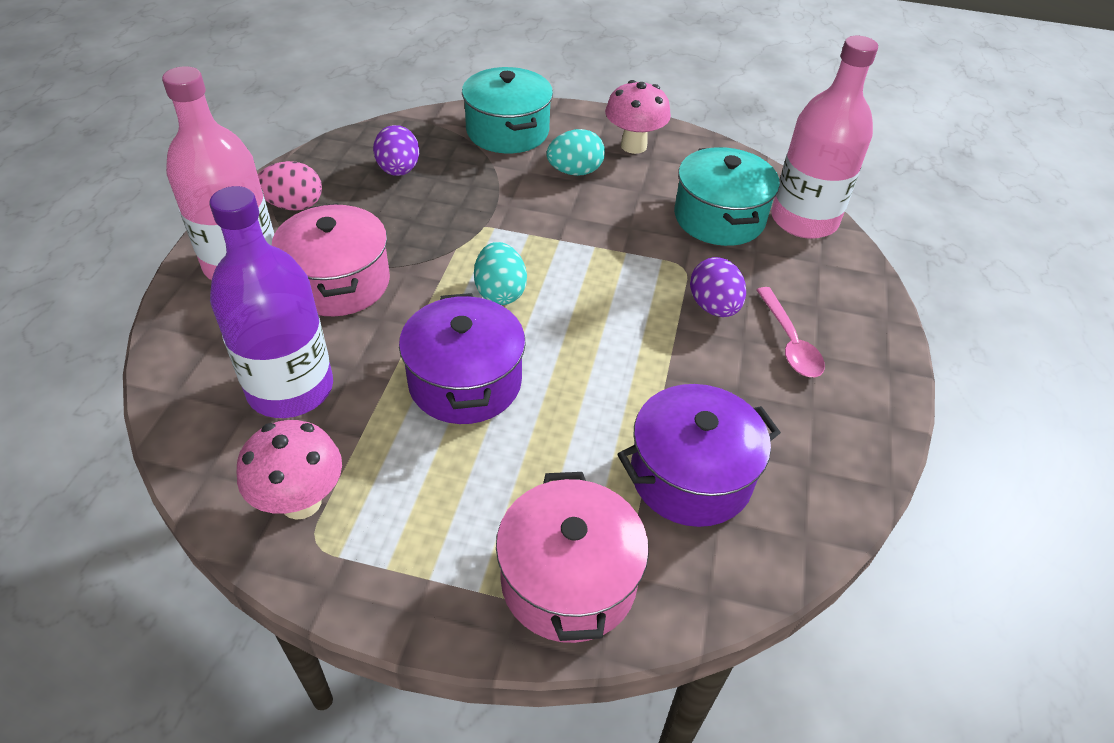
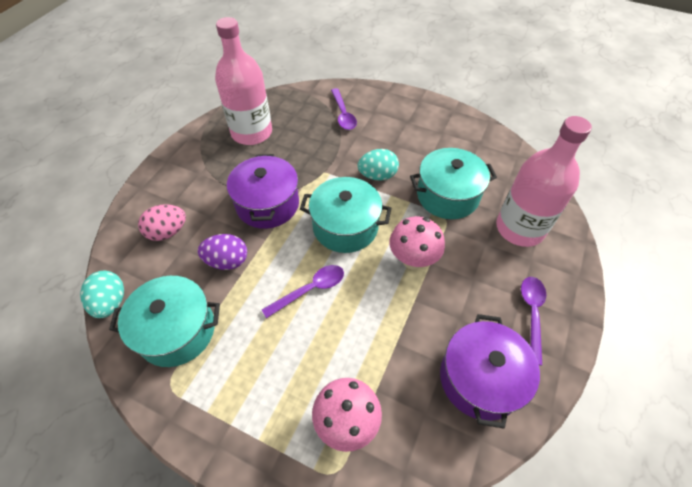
pink pot: [272,203,390,316] [496,472,649,643] = 2 -> none = 0
pink spoon: [757,287,825,377] = 1 -> none = 0
purple bottle: [210,186,333,418] = 1 -> none = 0
purple egg: [373,125,419,176] [690,257,746,317] = 2 -> [198,234,247,270] = 1
purple spoon: none = 0 -> [262,265,344,318] [331,88,357,130] [521,277,546,366] = 3
turquoise pot: [462,67,553,153] [674,147,780,246] = 2 -> [109,276,220,367] [300,177,391,253] [410,148,497,219] = 3

